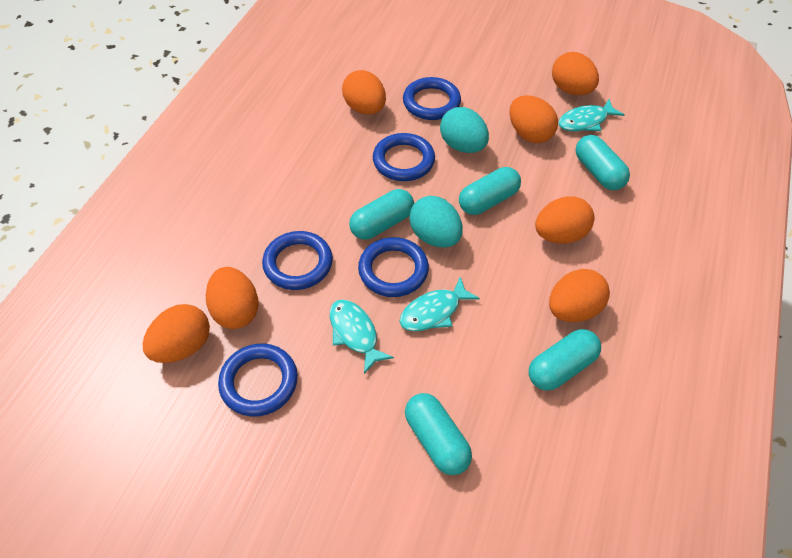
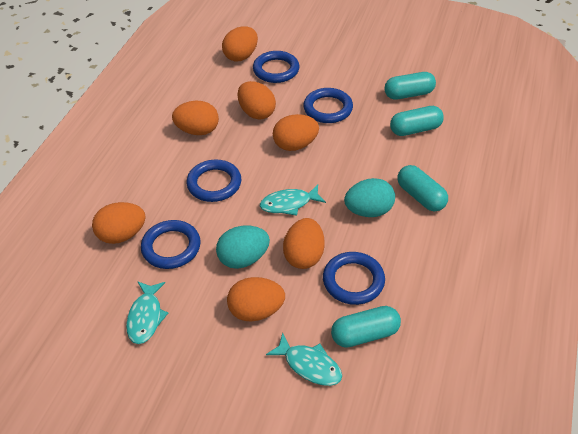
turquoise capsule: [349,189,414,240] [405,393,472,475] [459,167,521,215] [529,329,601,391] [575,135,630,190] = 5 -> [331,306,401,348] [384,72,436,100] [390,106,444,136] [397,165,448,212] = 4

